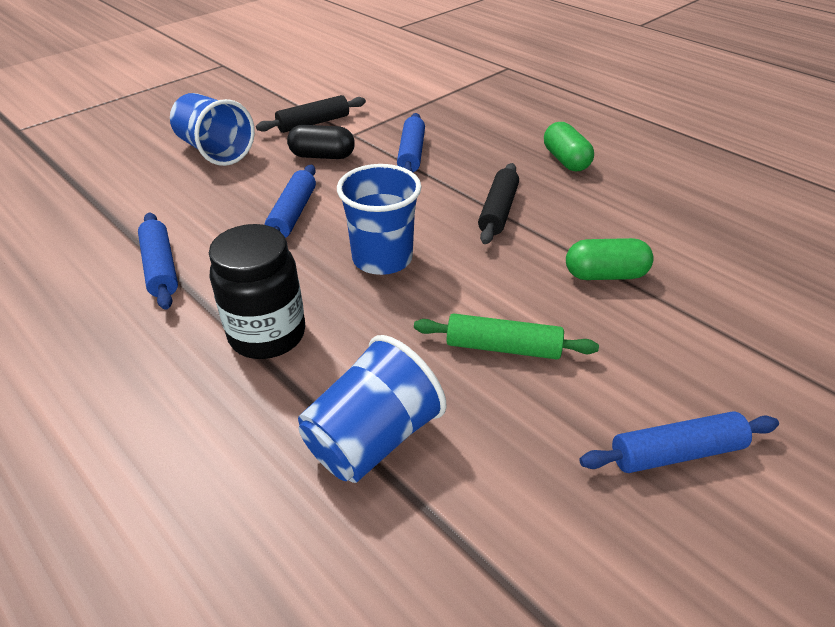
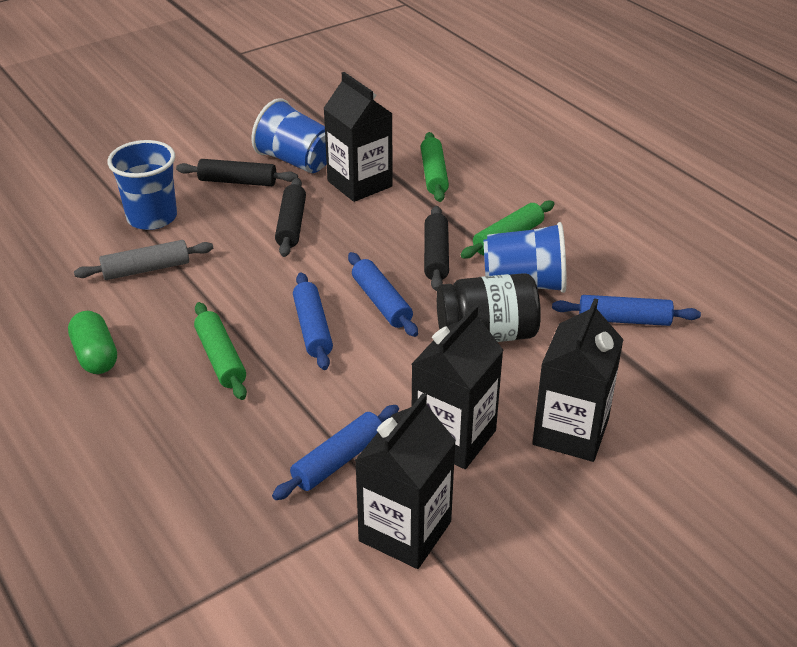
black capsule: [287,125,355,159] = 1 -> none = 0
black carton: none = 0 -> [323,72,393,202] [355,393,456,569] [412,305,503,469] [532,298,624,462] = 4
black rolling pin: [256,95,366,133] [478,163,519,244] = 2 -> [176,159,298,186] [275,178,306,257] [424,206,449,291] = 3
green capsule: [544,122,594,171] [566,238,654,280] = 2 -> [68,311,117,374] = 1
green rolling pin: [414,313,599,359] = 1 -> [194,302,247,400] [421,132,449,202] [461,200,555,259] = 3
grey rolling pin: none = 0 -> [74,240,213,280] = 1

